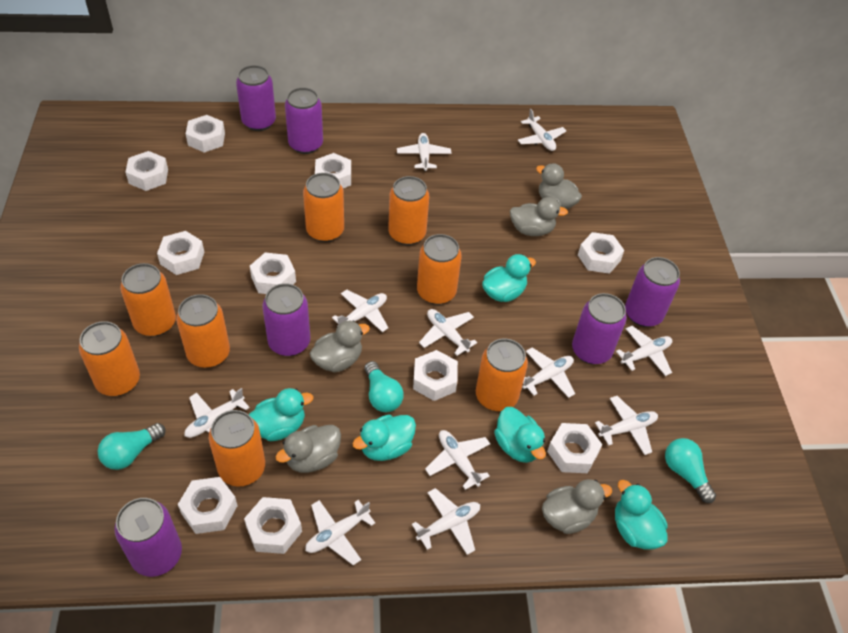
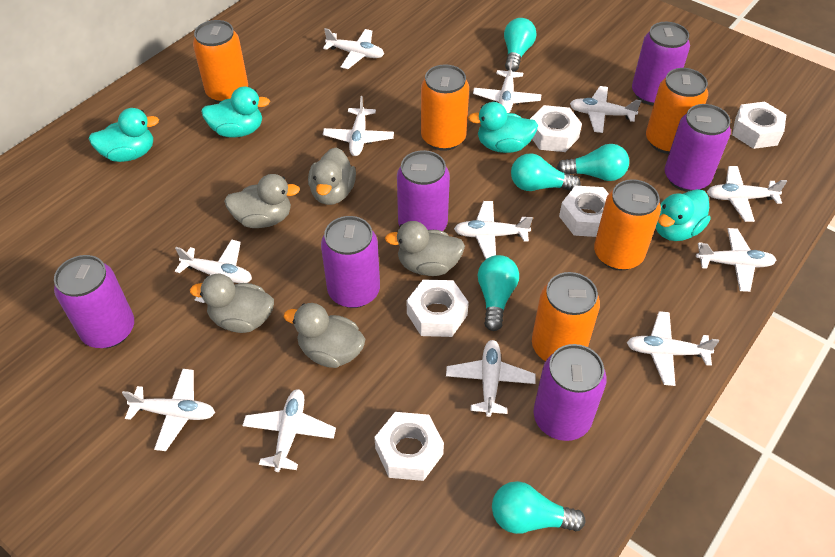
orange can: [79,321,140,396] [120,263,176,337] [176,294,230,368] [209,410,265,487] [303,173,344,242] [388,176,429,245] [417,234,462,305] [476,339,528,411] = 8 -> [193,20,248,103] [421,64,469,151] [532,272,600,361] [594,179,661,270] [646,68,708,154] = 5
turquoise duck: [249,388,313,441] [352,414,416,461] [482,254,536,302] [494,407,546,463] [615,480,667,550] = 5 -> [89,108,159,162] [201,86,270,138] [468,102,538,153] [656,189,710,241] = 4
turquoise light bulb: [98,423,166,470] [364,361,404,412] [665,438,716,503] = 3 -> [478,255,519,331] [492,481,585,534] [504,18,536,72] [511,153,581,191] [557,144,629,181] = 5
white nut: [126,151,168,191] [157,231,204,275] [178,477,237,534] [186,115,225,153] [244,497,302,554] [250,252,296,294] [315,153,351,188] [413,350,458,401] [547,423,602,473] [578,232,624,274] = 10 -> [374,412,444,481] [407,279,469,337] [530,105,582,152] [559,186,609,237] [732,102,787,149] = 5
white plane: [185,388,250,438] [305,500,375,565] [332,290,388,332] [397,133,451,171] [412,488,480,555] [419,309,477,356] [425,430,490,490] [518,109,566,151] [522,348,575,398] [595,396,658,455] [616,326,672,376] = 11 -> [122,369,215,451] [175,239,252,303] [242,389,336,472] [323,28,384,69] [323,96,394,156] [446,340,536,417] [454,201,533,259] [473,59,541,113] [570,86,641,133] [627,311,719,386] [696,228,777,292] [707,166,787,222] = 12

